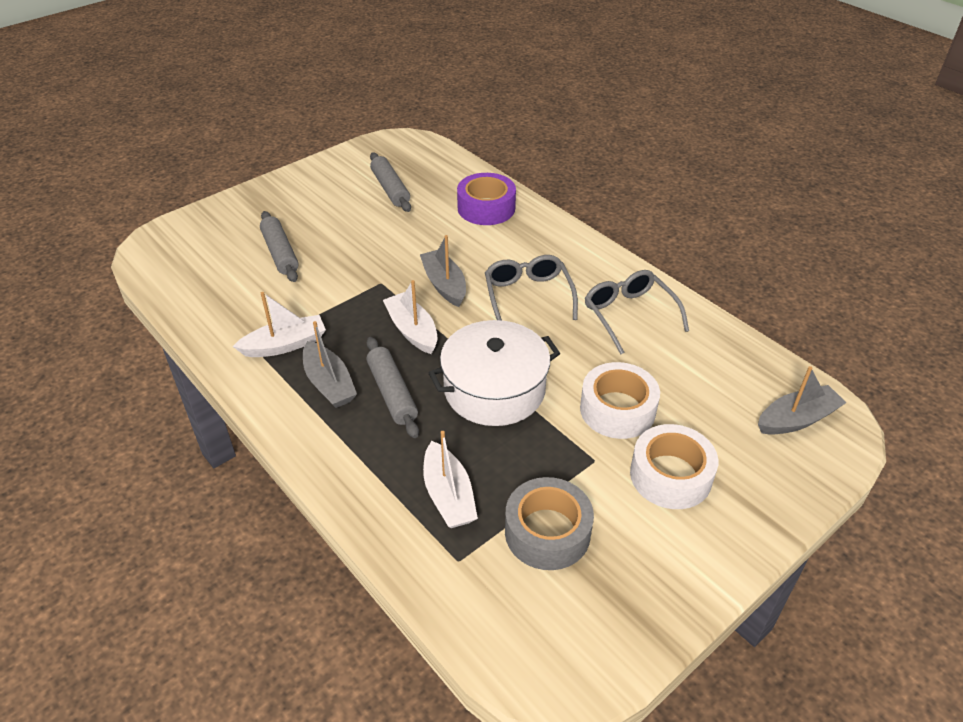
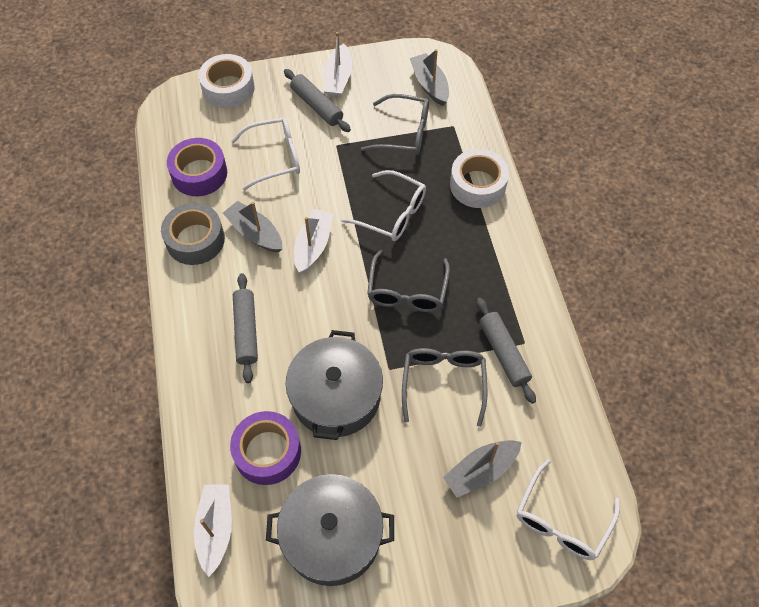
grey glasses: [485,255,578,321] [585,270,689,354] = 2 -> [361,94,429,155] [367,250,450,312] [402,348,487,427] = 3
grey pot: none = 0 -> [266,474,394,586] [286,330,383,440] = 2
purple tape: [457,173,516,225] = 1 -> [167,138,227,196] [230,411,301,485] = 2
white glasses: none = 0 -> [231,117,300,190] [341,170,426,241] [517,459,620,560] = 3
white pot: [428,320,560,426] = 1 -> none = 0

